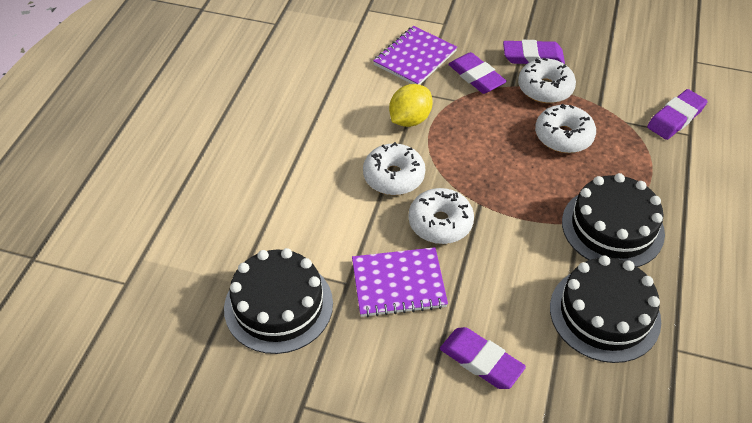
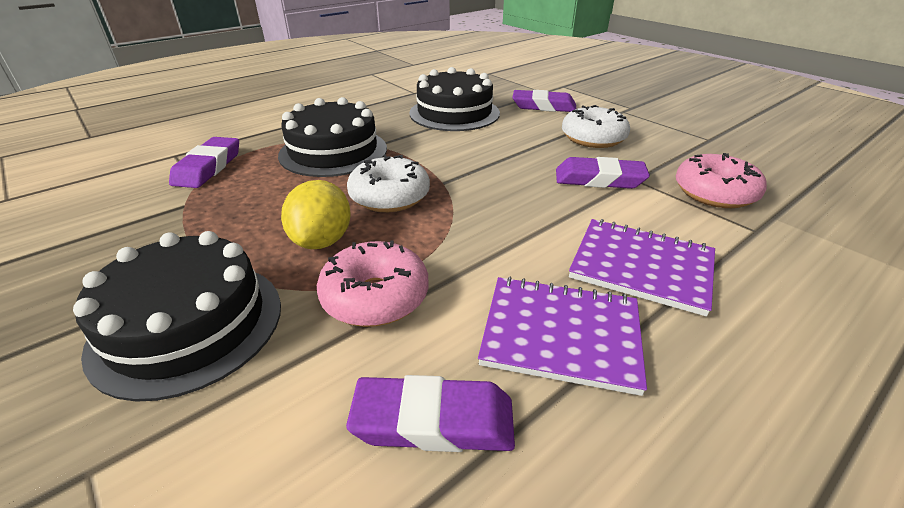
pink donut: none = 0 -> [317,240,428,327] [676,153,767,208] = 2
white donut: [363,142,425,195] [408,188,474,244] [518,58,576,103] [535,104,596,153] = 4 -> [347,155,430,212] [562,105,630,148] = 2

